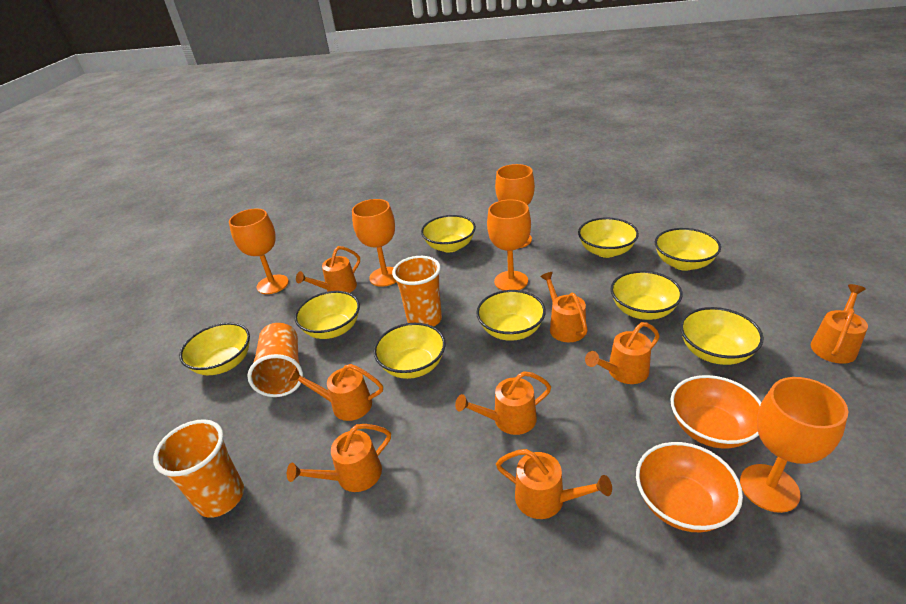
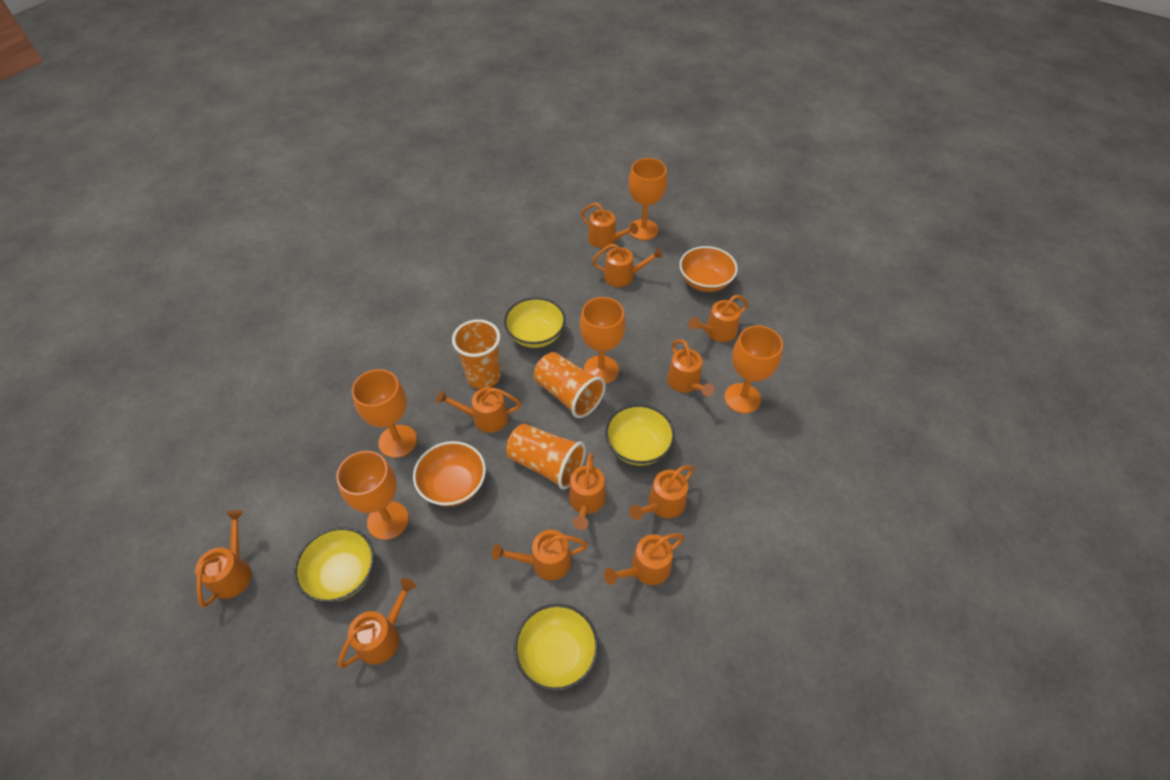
orange watering can: [287,424,391,492] [288,364,383,421] [296,246,360,293] [455,371,551,435] [496,449,612,519] [540,272,588,342] [585,322,660,384] [811,284,868,364] = 8 -> [195,510,252,607] [338,578,416,668] [437,387,521,433] [492,530,588,580] [569,453,606,530] [581,203,638,248] [592,244,663,287] [604,533,685,585] [629,465,695,520] [667,339,714,397] [689,295,748,342] = 11
yellow bowl: [179,323,250,375] [294,291,360,339] [374,323,445,379] [421,215,476,253] [476,290,546,341] [578,218,639,258] [610,271,683,320] [655,228,721,271] [680,307,764,365] = 9 -> [294,527,374,603] [504,297,566,348] [514,604,599,691] [605,405,675,465] = 4

